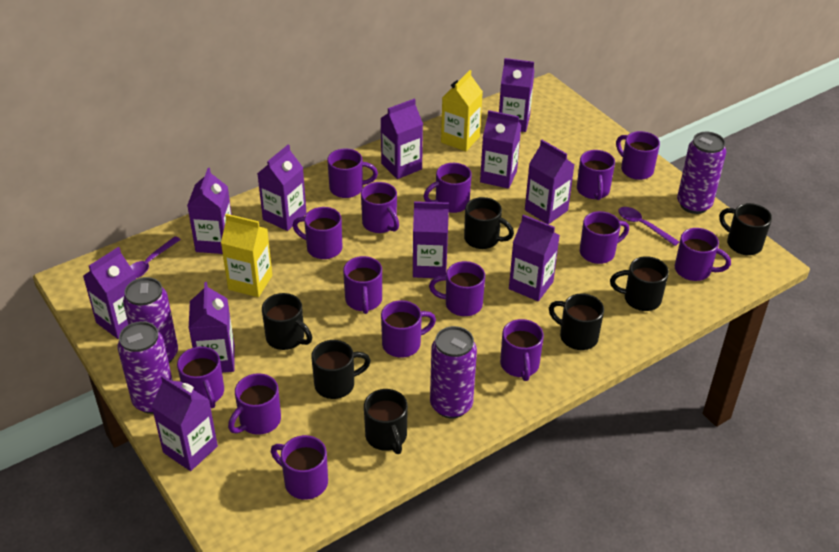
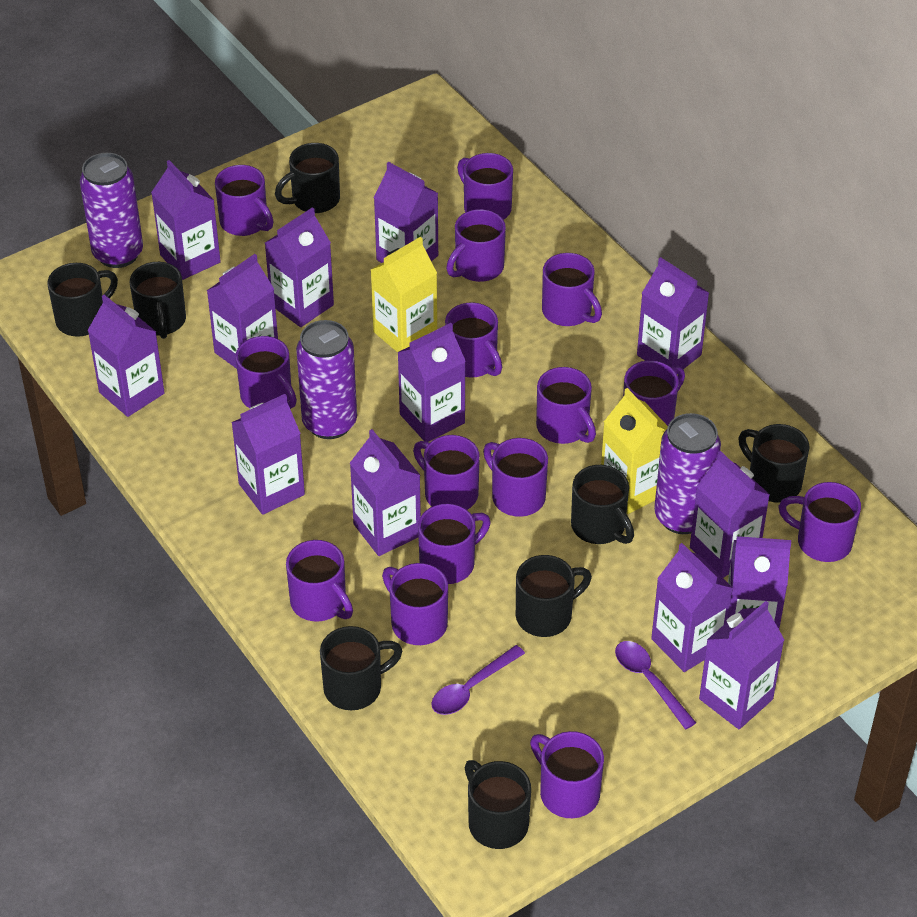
black mug: [262,293,312,350] [311,340,371,399] [364,389,408,454] [464,197,514,249] [549,294,604,350] [610,256,669,311] [719,203,772,255] = 7 -> [48,263,118,337] [130,262,186,339] [275,143,340,213] [320,626,402,710] [465,760,531,849] [516,555,592,637] [571,465,634,544] [738,424,810,502] = 8
purple can: [117,321,173,414] [123,277,178,363] [430,326,477,418] [677,132,726,214] = 4 -> [80,153,143,268] [296,320,357,439] [654,413,721,534] = 3
purple carton: [83,247,136,339] [151,375,218,471] [187,168,232,254] [189,282,235,373] [257,145,307,231] [380,99,423,179] [413,201,449,278] [480,110,521,189] [499,58,534,132] [509,215,560,301] [525,140,574,224] = 11 -> [87,295,165,417] [151,160,221,280] [207,254,278,369] [231,394,305,515] [265,207,334,327] [350,429,421,556] [374,162,438,263] [397,323,466,442] [637,257,709,369] [651,543,733,672] [690,451,770,578] [699,601,784,729] [728,536,791,629] = 13

